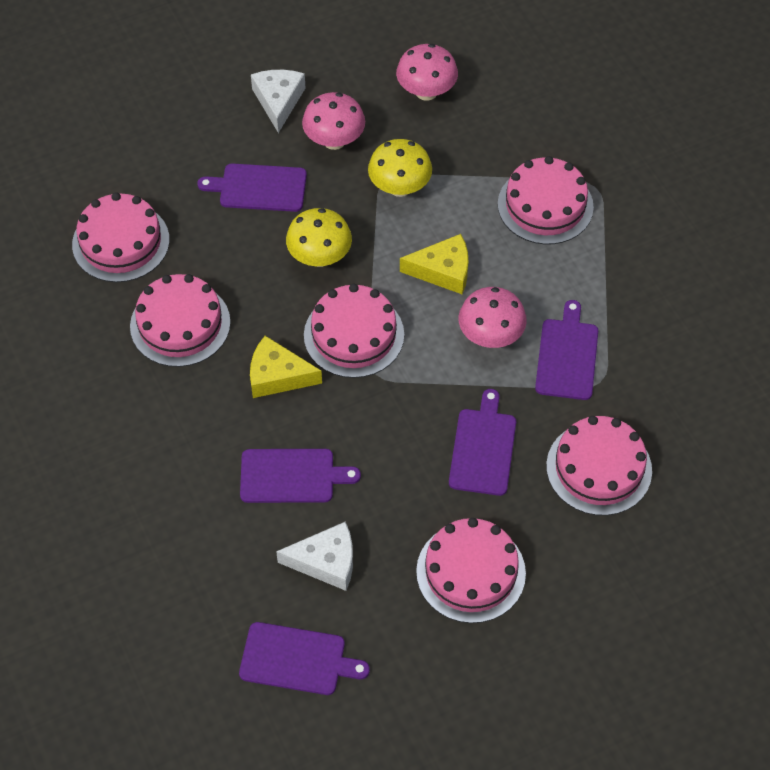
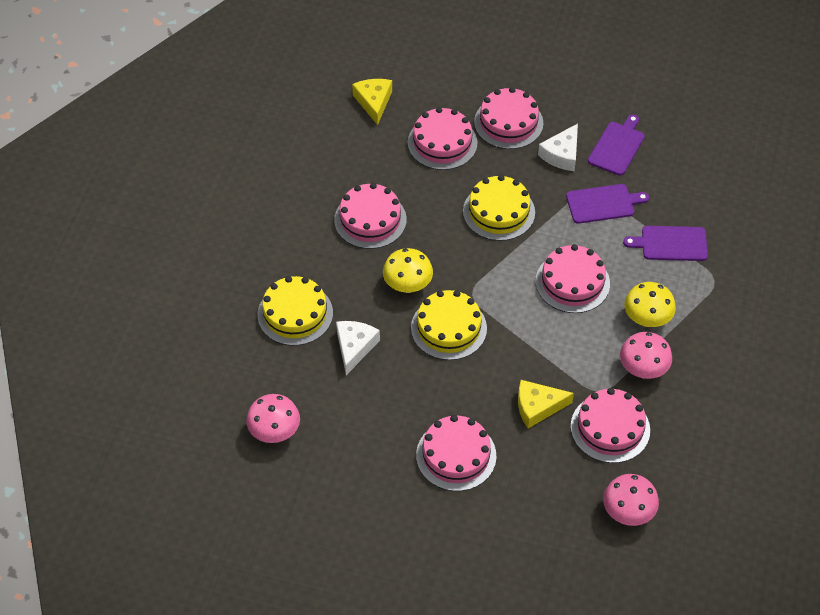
purple cutting board: [197,163,307,212] [239,622,370,695] [240,449,361,503] [449,389,516,496] [535,300,598,400] = 5 -> [566,184,649,224] [588,114,645,176] [623,226,708,261] = 3
yellow cake: none = 0 -> [257,276,333,346] [411,290,487,360] [463,175,535,241] = 3

